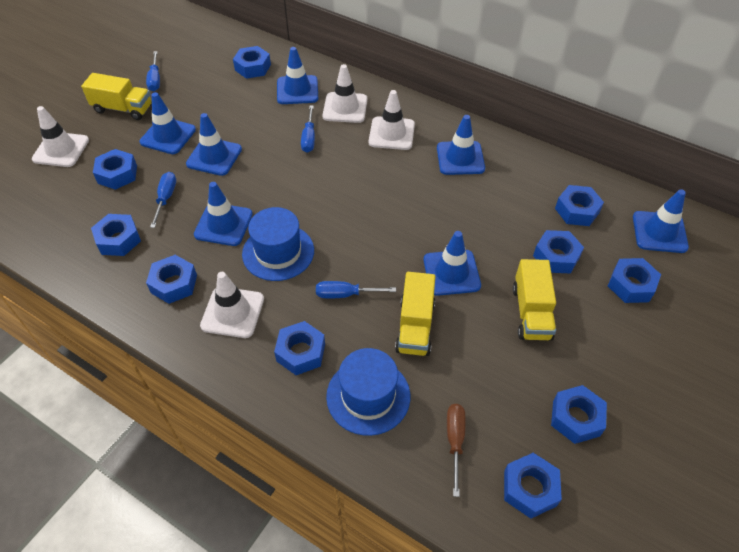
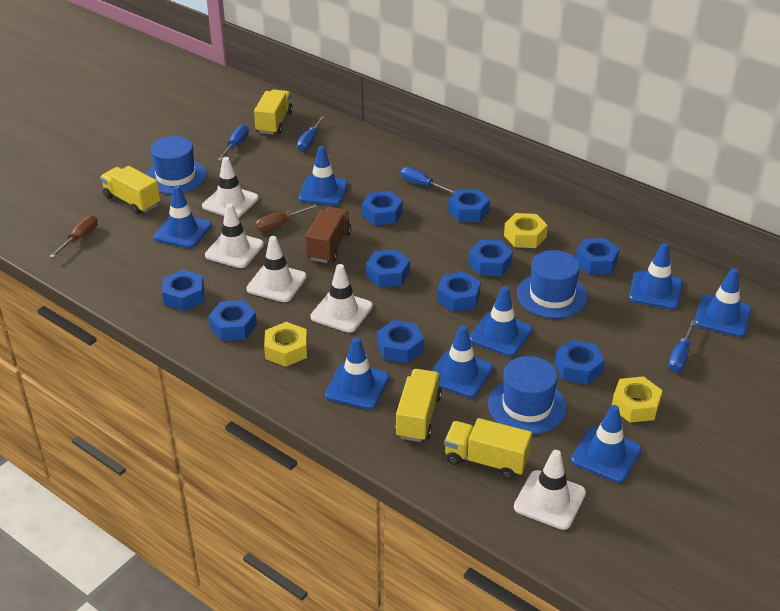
blue hat: [242,207,314,281] [326,348,410,436] = 2 -> [146,136,207,194] [488,356,567,434] [517,250,588,318] = 3
blue traffic cone: [140,92,196,154] [186,113,242,176] [194,182,253,246] [277,47,318,104] [423,231,481,296] [437,115,485,175] [633,189,689,253] = 7 -> [154,185,212,249] [298,146,348,205] [325,337,389,409] [432,325,493,398] [469,286,533,357] [571,405,642,483] [629,243,683,309] [695,268,751,337] = 8
brown screwdriver: [447,404,466,497] = 1 -> [49,215,97,258] [255,204,318,232] = 2
brown truck: none = 0 -> [305,207,351,263] = 1
white traffic cone: [32,106,89,167] [200,272,264,338] [323,64,367,123] [369,90,415,150] = 4 -> [202,157,259,218] [205,204,264,268] [246,236,307,302] [311,264,373,333] [514,450,586,530] = 5
yellow nut: none = 0 -> [264,322,307,367] [504,213,548,248] [612,376,663,423] = 3
yellow truck: [81,73,152,120] [395,272,436,356] [513,259,556,340] = 3 -> [100,166,160,215] [254,89,293,135] [395,369,442,442] [444,418,532,480] = 4

